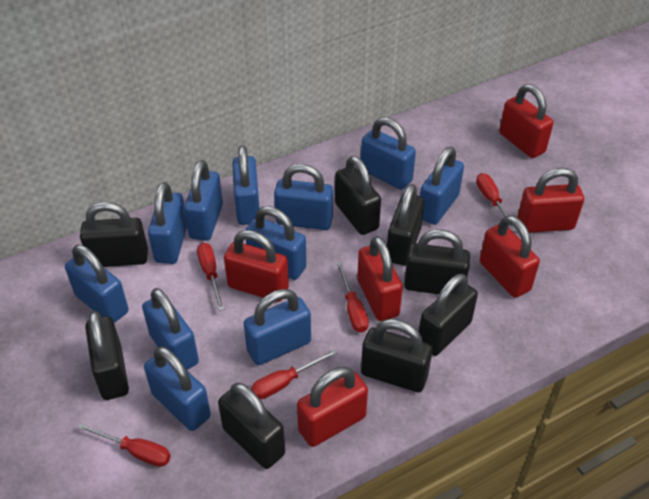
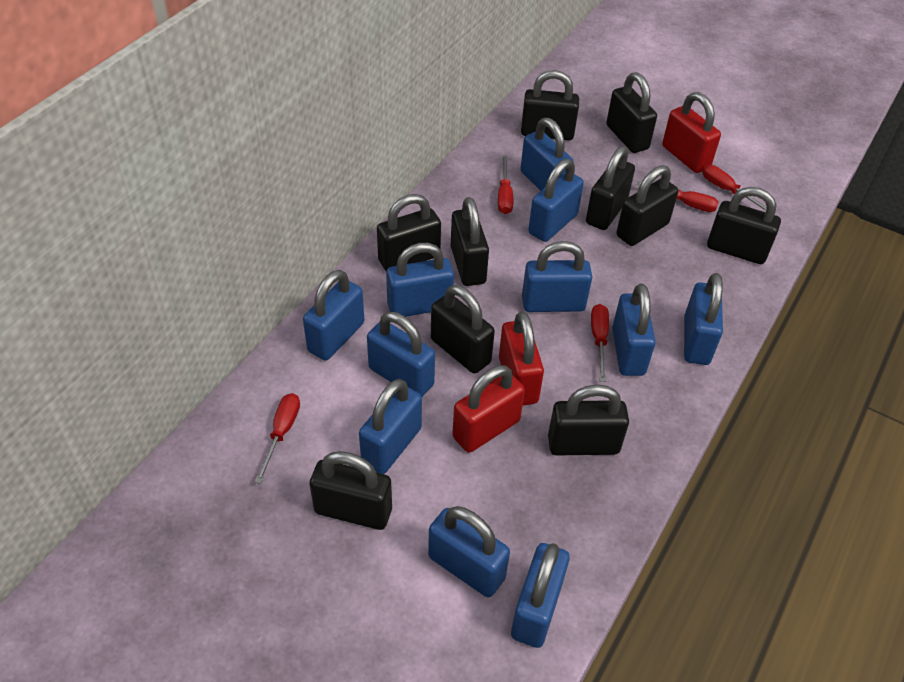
black padlock: [80,202,148,267] [85,311,129,400] [218,383,285,469] [335,156,381,235] [361,319,432,392] [387,184,424,266] [404,229,470,294] [419,274,478,356] = 8 -> [309,451,392,530] [377,194,441,271] [431,285,495,374] [451,197,489,286] [521,70,579,140] [548,385,629,456] [586,146,635,230] [606,72,657,153] [616,165,678,246] [707,187,781,264] = 10
red padlock: [224,230,289,302] [297,367,368,447] [357,236,403,321] [480,215,540,298] [499,84,553,158] [517,168,584,233] = 6 -> [452,365,525,453] [499,312,544,405] [662,92,721,173] = 3

